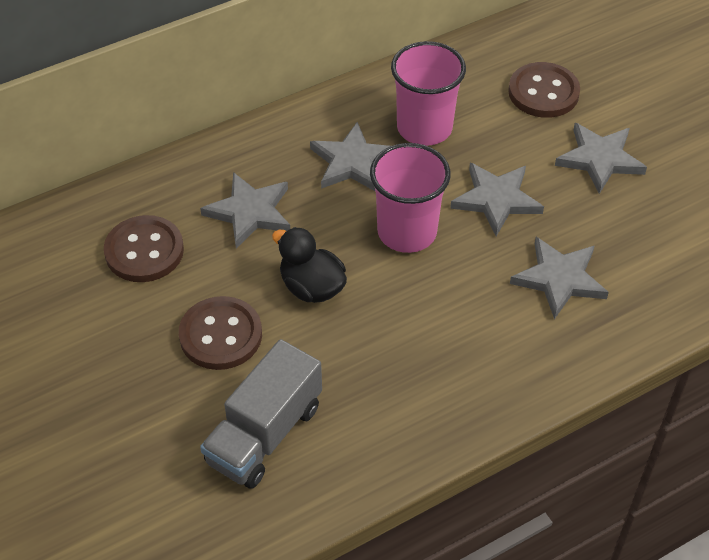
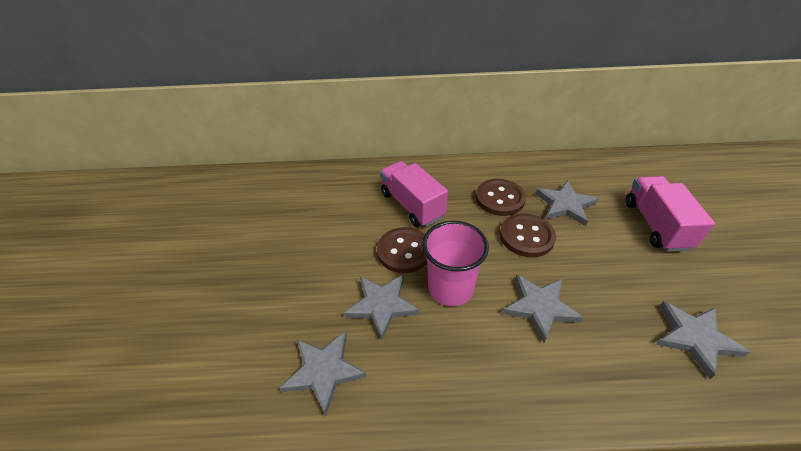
black duck: [272,227,347,303] = 1 -> none = 0
grey truck: [200,339,322,489] = 1 -> none = 0
pink cup: [370,143,451,253] [391,41,466,146] = 2 -> [422,221,489,306] = 1
pink truck: none = 0 -> [380,161,448,227] [626,176,715,252] = 2

